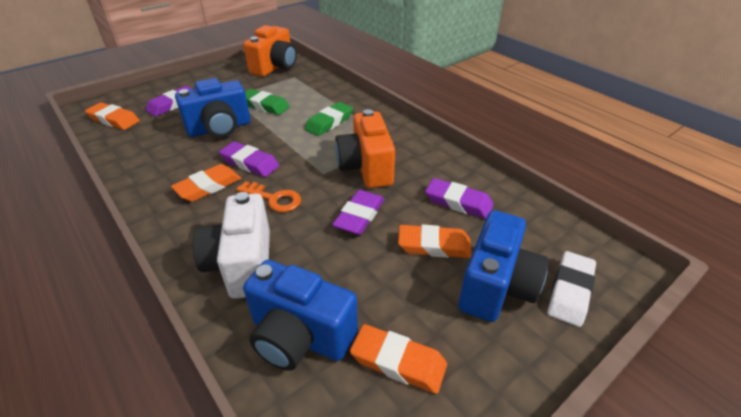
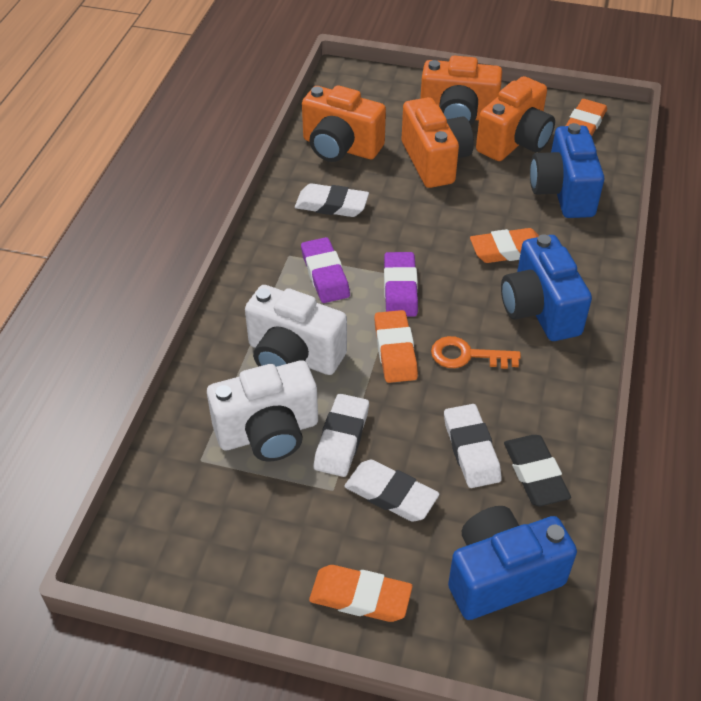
black eraser: none = 0 -> [504,435,571,506] = 1
green eraser: [245,89,290,115] [305,102,353,136] = 2 -> none = 0
orange camera: [243,25,297,77] [335,109,395,188] = 2 -> [302,85,386,162] [402,97,474,188] [420,56,502,125] [476,76,555,161] = 4
purple eraser: [146,86,193,117] [219,141,279,177] [332,190,384,235] [425,178,494,219] = 4 -> [301,237,350,303] [384,252,418,317] = 2
white camera: [193,192,270,299] = 1 -> [207,360,318,462] [245,285,347,375] = 2
white eraser: [547,251,596,327] = 1 -> [295,183,369,217] [314,394,369,477] [344,460,439,522] [444,404,502,488] = 4

